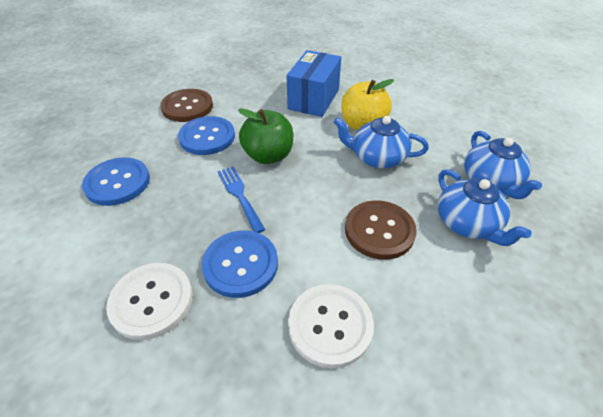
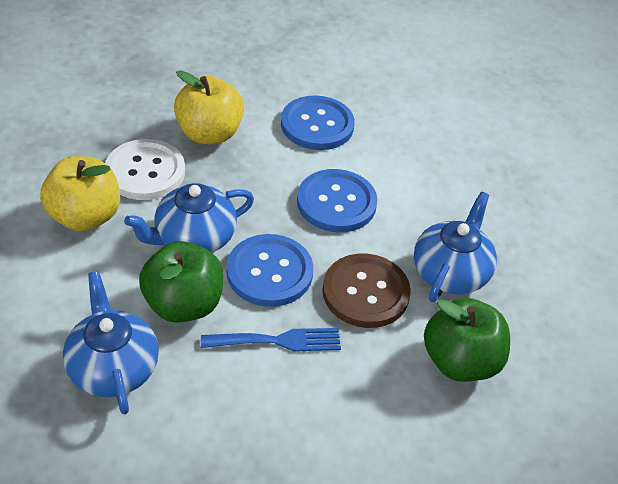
blue box: [287,50,341,117] = 1 -> none = 0
brown button: [160,89,213,122] [345,200,417,260] = 2 -> [322,253,411,328] = 1
green apple: [238,108,293,164] = 1 -> [139,241,223,323] [424,298,510,382] = 2
white button: [106,263,193,340] [288,284,374,368] = 2 -> [105,139,185,200] = 1
yellow apple: [341,79,394,130] = 1 -> [40,156,120,231] [174,70,244,144] = 2

